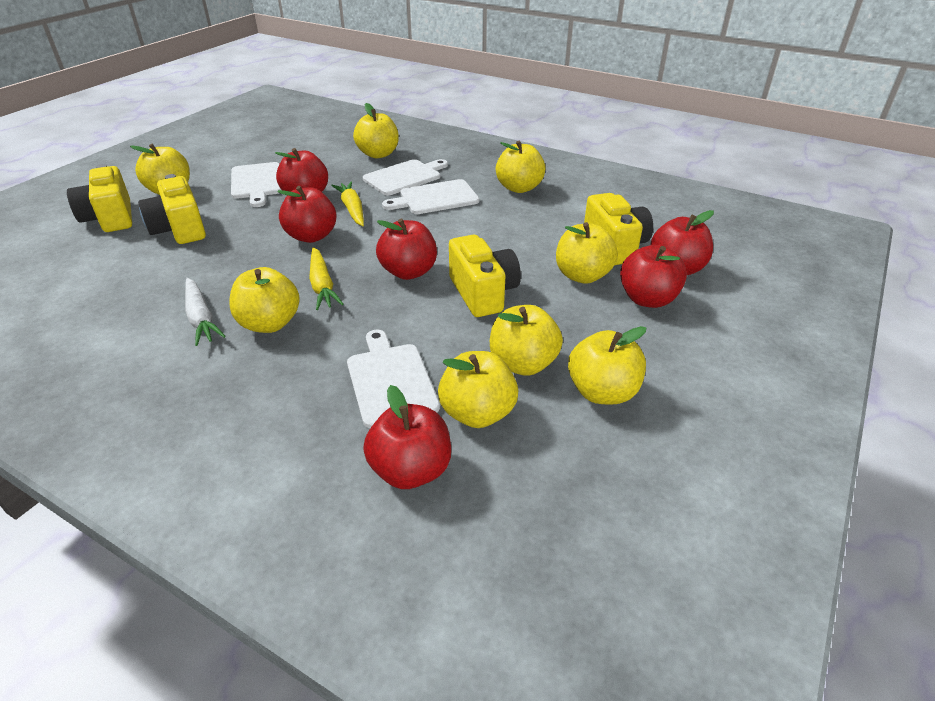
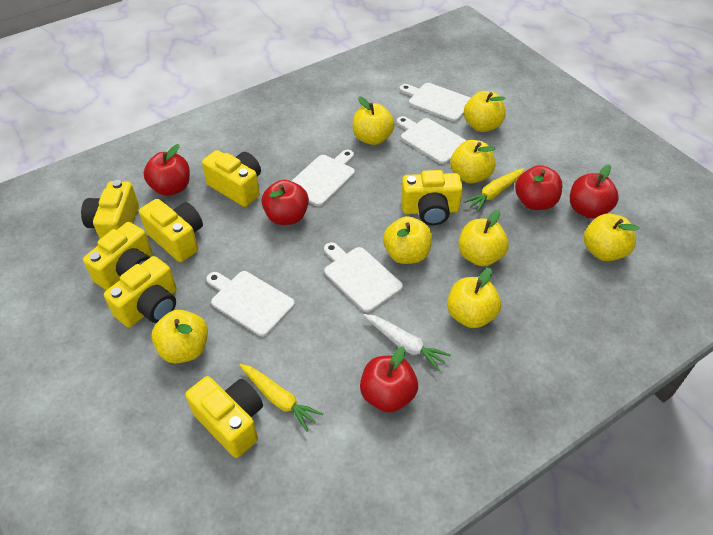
red apple: [275,148,328,192] [277,186,337,243] [363,385,451,489] [376,219,437,280] [620,245,687,308] [651,210,714,275] = 6 -> [143,144,190,196] [262,180,309,225] [360,347,418,413] [515,165,562,210] [570,164,619,219] = 5
white cutting board: [231,162,281,207] [347,330,440,428] [363,159,448,196] [382,179,479,214] = 4 -> [206,271,295,337] [292,150,355,206] [324,242,403,313] [396,116,467,164] [400,83,470,122] = 5
yellow camera: [67,164,132,232] [138,174,206,244] [449,235,521,317] [584,193,653,265] = 4 -> [81,180,139,239] [83,222,152,290] [104,256,177,327] [139,199,203,262] [185,376,263,458] [202,150,261,207] [401,170,463,226] = 7

